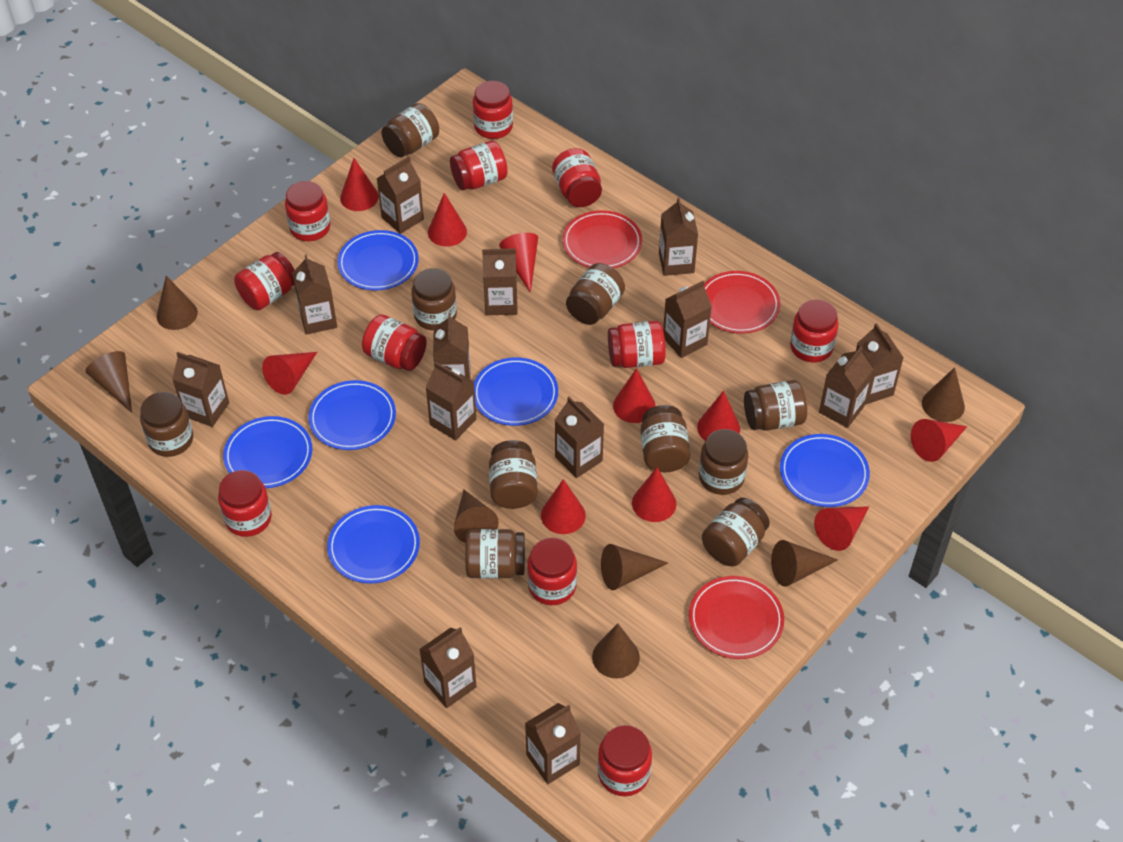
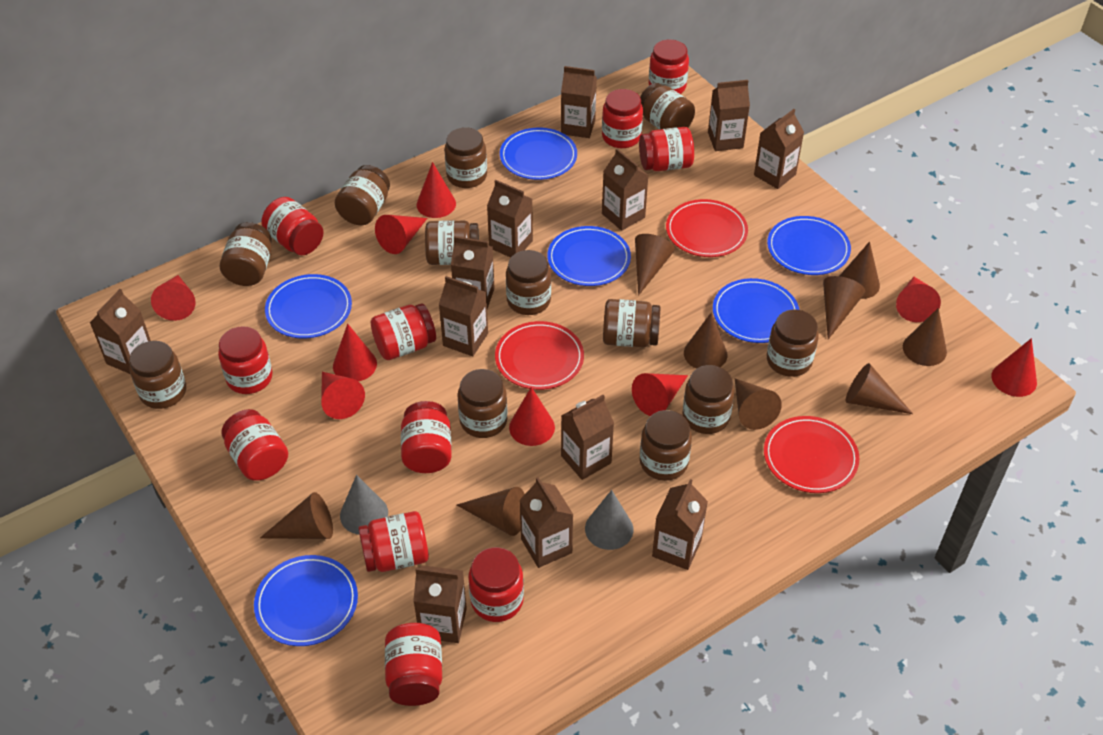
brown carton: [172,352,229,427] [292,254,337,335] [377,156,424,234] [419,627,477,708] [425,362,476,440] [433,313,470,379] [482,248,518,315] [525,703,581,784] [555,397,604,478] [659,198,698,276] [663,281,712,358] [819,347,873,428] [856,323,904,405] = 13 -> [90,289,151,374] [413,565,467,643] [439,276,488,356] [451,236,495,309] [487,180,533,258] [520,477,573,568] [561,66,597,138] [561,395,614,480] [602,149,649,231] [652,479,708,570] [708,80,750,151] [754,109,804,189] = 12
brown cone: [86,351,132,413] [156,276,198,330] [454,490,499,543] [592,623,640,678] [601,544,668,590] [771,540,838,587] [922,367,965,422] = 7 -> [260,492,333,539] [457,487,525,536] [635,234,675,296] [684,312,728,369] [735,378,782,430] [823,276,865,339] [840,241,880,299] [846,363,913,414] [903,308,947,366] = 9
brown jar: [140,392,193,457] [381,103,439,157] [411,268,457,331] [465,529,525,579] [489,440,538,509] [566,263,625,325] [641,405,690,472] [699,429,748,495] [702,498,770,566] [744,380,807,431] = 10 -> [129,341,186,409] [220,222,272,286] [335,165,390,225] [425,220,479,265] [444,127,487,188] [458,369,508,438] [506,250,551,315] [603,299,661,347] [640,83,695,130] [640,410,692,481] [682,365,734,434] [767,310,819,377] = 12
grey cone: none = 0 -> [340,475,388,535] [585,490,634,550] = 2
red cone: [262,352,317,395] [340,158,379,211] [428,193,467,247] [499,233,538,293] [541,479,586,534] [613,368,656,423] [632,467,676,522] [697,391,740,441] [814,506,869,551] [911,419,967,462] = 10 -> [151,275,196,321] [321,372,365,419] [333,324,377,381] [375,215,427,254] [417,162,456,218] [509,387,555,446] [632,373,688,416] [896,277,941,322] [991,338,1037,397] = 9

